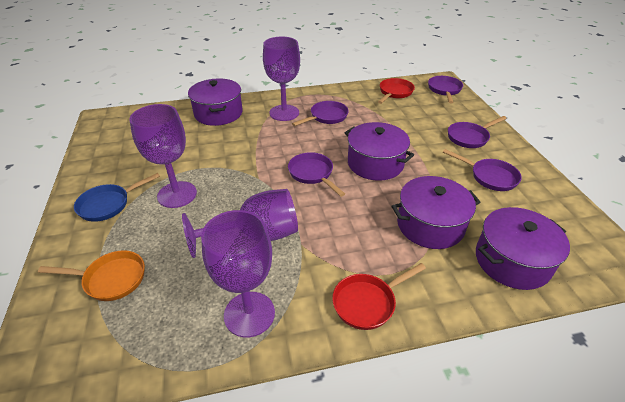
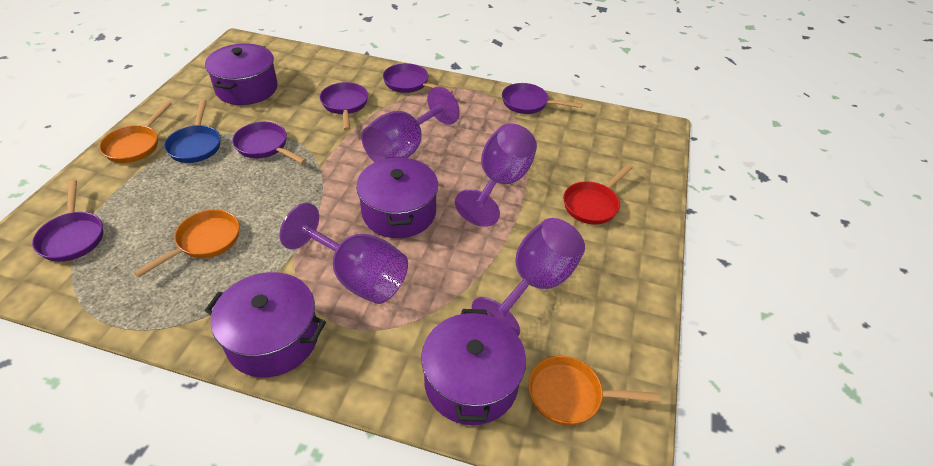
orange pan: [38,250,145,301] = 1 -> [99,101,172,163] [134,209,240,277] [528,356,660,425] = 3
red pan: [332,263,426,330] [378,78,415,104] = 2 -> [563,164,633,224] = 1

